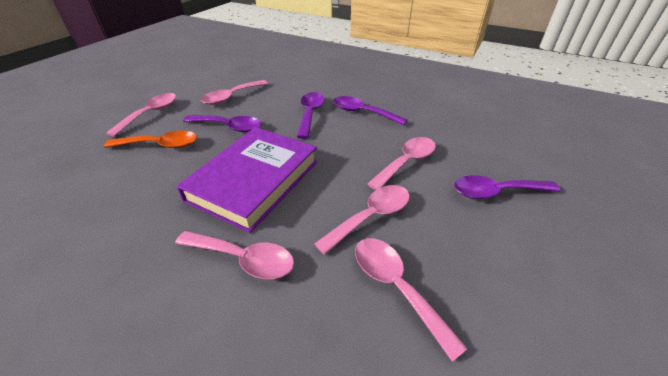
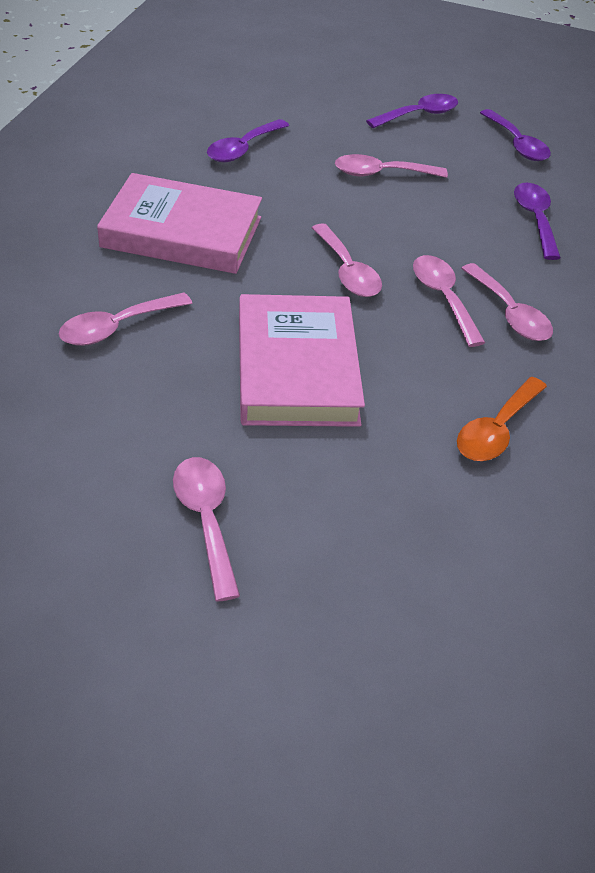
pink book: none = 0 -> [97,173,262,274] [239,294,365,427] = 2
purple book: [176,127,318,233] = 1 -> none = 0

